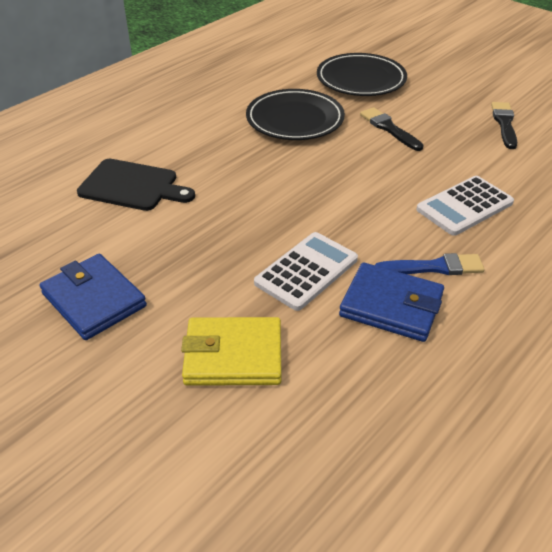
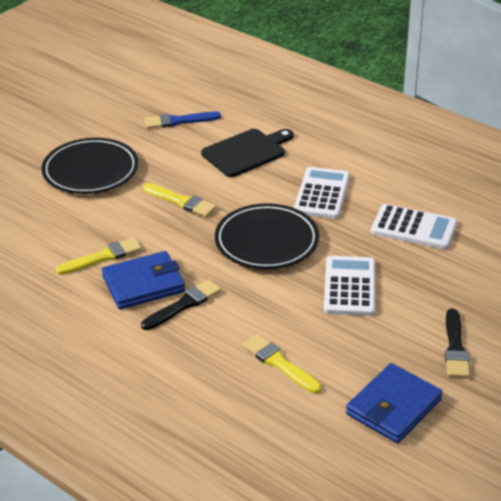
white calculator: [254,232,358,311] [416,176,514,236] = 2 -> [294,167,350,219] [324,256,375,316] [371,204,457,249] = 3
yellow brush: none = 0 -> [55,237,142,275] [143,183,216,217] [242,334,321,394] = 3
yellow wallet: [181,317,282,386] = 1 -> none = 0

